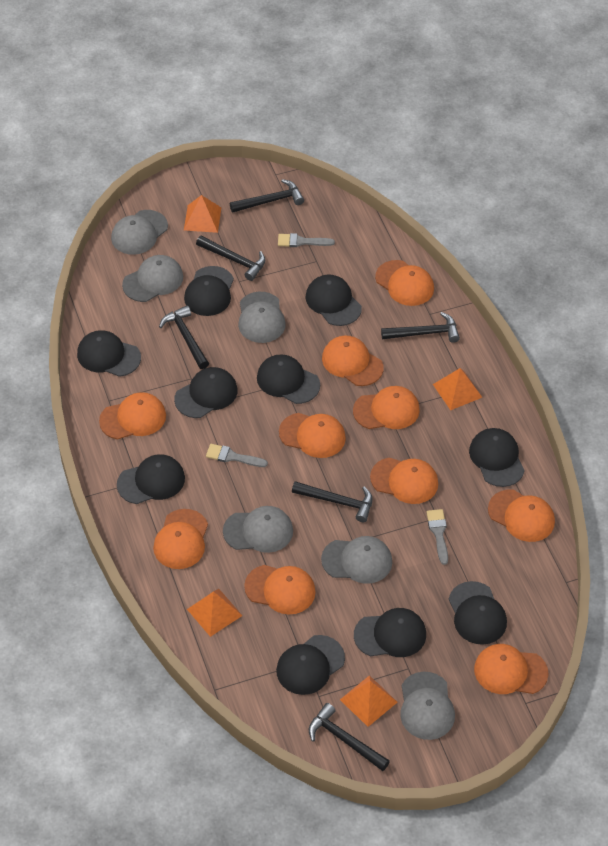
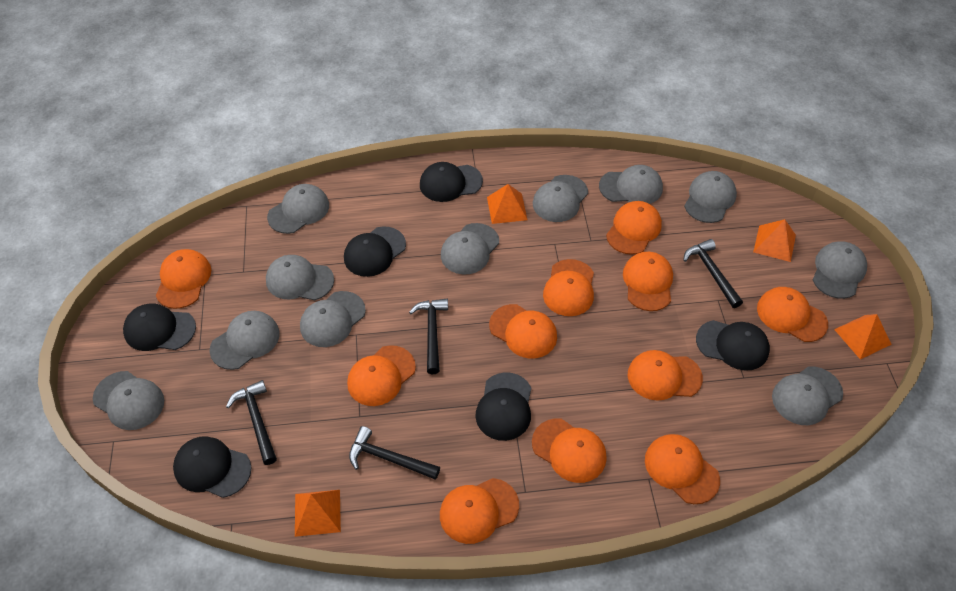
black cap: [77,330,141,377] [117,454,185,504] [174,367,238,418] [184,266,234,316] [257,354,320,404] [276,635,345,695] [306,275,362,326] [354,608,426,657] [448,581,507,645] [469,428,525,487] = 10 -> [123,303,196,351] [173,436,251,498] [344,226,406,277] [420,162,483,202] [475,372,531,441] [696,320,770,371] = 6
black hammer: [159,305,209,369] [196,236,265,281] [230,179,304,213] [292,481,373,522] [309,703,390,771] [381,312,460,343] = 6 -> [226,380,277,465] [349,426,440,480] [409,299,448,374] [683,239,743,308] = 4
grey brush: [206,444,268,467] [278,233,335,247] [426,509,448,565] = 3 -> none = 0
grey cap: [111,210,168,255] [122,255,183,302] [223,506,293,553] [238,292,286,343] [321,536,392,584] [400,672,455,740] = 6 -> [93,371,164,430] [210,311,280,370] [266,255,334,300] [267,184,329,234] [300,291,366,347] [441,223,499,275] [533,175,588,222] [599,165,663,204] [684,171,737,223] [772,366,843,425] [813,241,867,299] = 11
orange cap: [99,392,166,440] [153,509,208,569] [244,565,316,615] [279,413,346,458] [322,336,383,386] [353,386,420,429] [370,458,438,504] [375,260,434,306] [474,644,549,694] [488,489,555,542] = 10 -> [156,249,211,309] [347,345,416,406] [440,478,519,544] [489,304,557,358] [532,418,607,483] [543,259,594,316] [606,201,662,255] [623,252,673,311] [628,350,703,401] [645,434,720,504] [757,287,828,342] = 11

